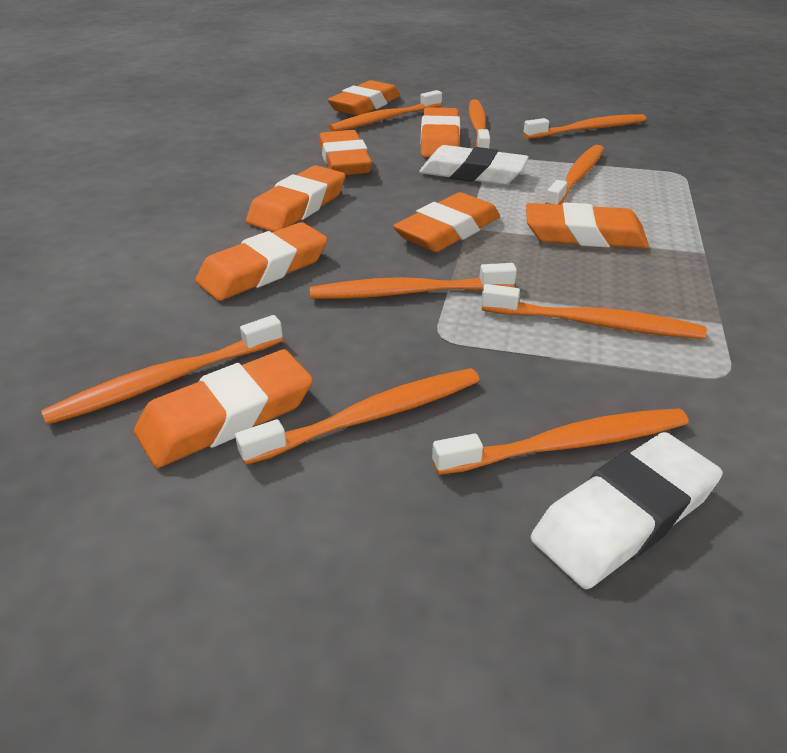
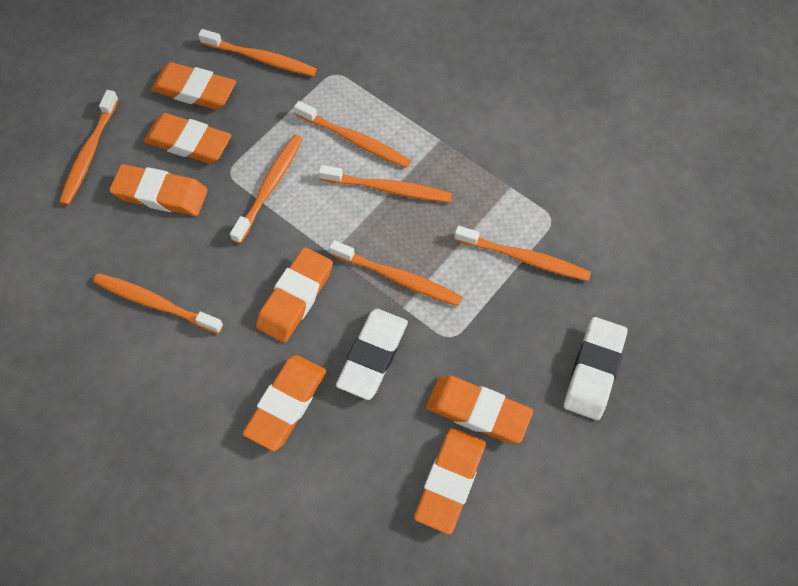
orange eraser: [134,349,313,468] [195,222,328,301] [246,165,345,232] [319,130,372,175] [328,80,400,116] [393,192,500,252] [421,107,460,157] [526,202,649,248] = 8 -> [110,164,208,216] [144,113,232,164] [151,62,236,110] [242,355,326,451] [256,247,333,343] [414,428,486,535] [426,376,533,444] = 7
orange toothbrush: [41,315,283,425] [235,368,480,465] [310,263,517,299] [329,90,442,132] [432,408,689,475] [469,99,490,149] [481,284,707,339] [523,114,646,139] [545,145,604,205] = 9 -> [59,90,119,205] [93,273,223,334] [198,29,317,76] [230,134,303,244] [294,101,411,168] [319,165,452,202] [329,240,462,306] [454,226,591,281] = 8

